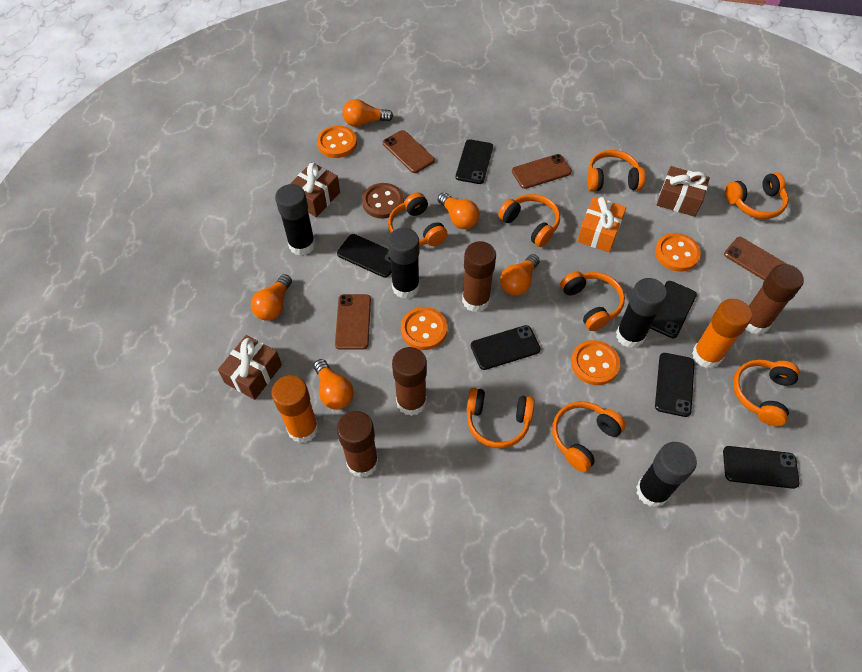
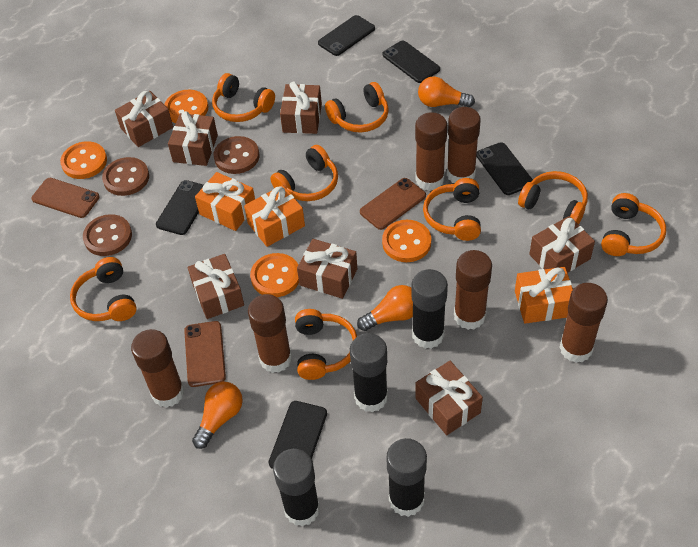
black phone: [337,234,392,278] [456,139,493,184] [471,325,541,370] [650,281,697,338] [655,353,695,417] [723,446,800,489] = 6 -> [156,180,203,235] [269,401,327,469] [318,15,375,56] [383,41,440,83] [476,142,533,195] = 5
brown button: [362,183,404,219] = 1 -> [83,214,132,256] [102,157,149,196] [214,136,259,174] = 3
brown gift: [218,335,282,400] [290,162,340,217] [657,166,710,217] = 3 -> [115,91,173,147] [168,111,218,166] [188,254,244,319] [280,82,322,134] [297,239,357,299] [415,361,483,435] [529,216,595,273] = 7
brown glue stick: [337,411,378,478] [392,347,427,416] [462,241,496,312] [746,264,804,335] = 4 -> [131,329,184,408] [248,294,292,373] [415,112,447,191] [447,107,481,183] [454,250,492,330] [559,283,608,363] = 6
brown phone: [335,294,371,350] [383,130,435,173] [512,154,572,189] [724,237,787,280] = 4 -> [31,178,100,218] [184,321,226,387] [360,178,426,230] = 3
orange gift: [577,197,626,252] = 1 -> [195,172,255,231] [244,185,305,247] [515,267,573,324] = 3
orange glue stick: [271,375,319,443] [692,299,752,369] = 2 -> none = 0
orange light bulb: [251,274,292,321] [314,359,354,410] [343,99,393,127] [438,192,480,229] [500,254,540,296] = 5 -> [192,382,243,449] [357,285,413,331] [418,76,475,107] = 3

